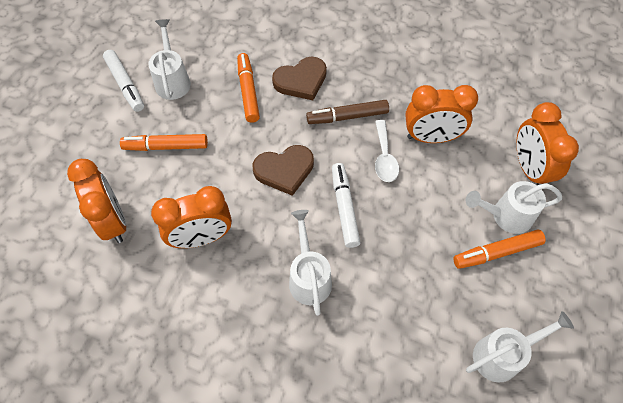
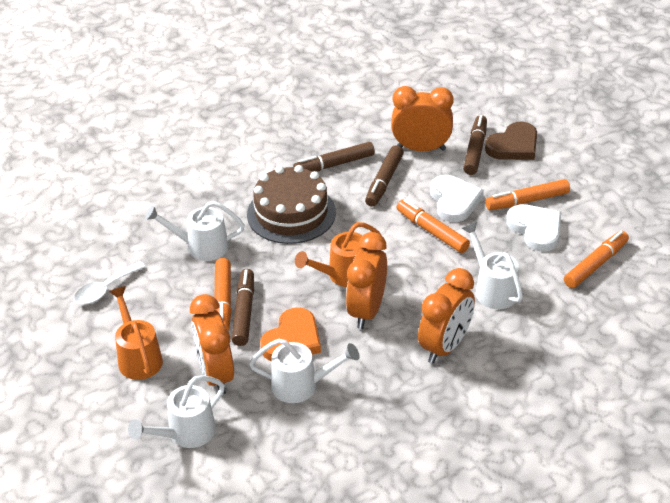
brown cake: none = 0 -> [247,165,336,244] = 1
brown heart: [252,145,314,196] [272,57,327,100] = 2 -> [485,122,537,160] = 1
brown marker: [306,100,389,124] = 1 -> [232,269,254,346] [293,142,375,172] [365,145,404,207] [463,115,487,175] = 4
orange heart: none = 0 -> [260,307,321,361] = 1
orange marker: [120,134,208,151] [237,53,260,123] [453,229,546,269] = 3 -> [214,258,231,331] [396,199,470,253] [485,179,570,210] [564,231,629,288] = 4
orange watering can: none = 0 -> [109,286,163,380] [295,222,381,287] = 2
white heart: none = 0 -> [430,175,484,222] [506,204,561,251] = 2
white marker: [103,50,144,112] [332,163,361,248] = 2 -> none = 0

